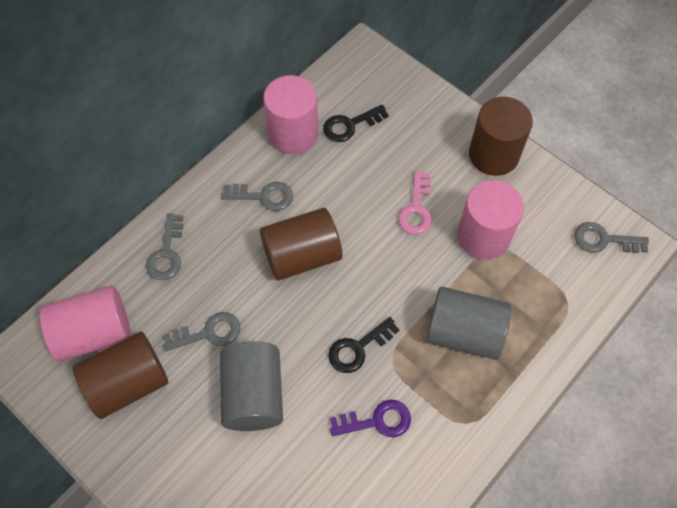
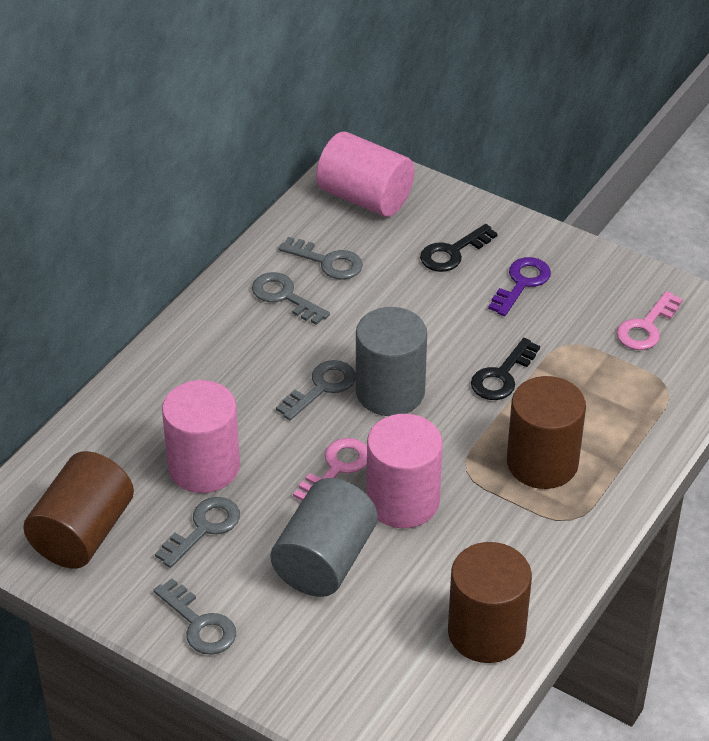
grey key: [146,213,183,280] [163,312,241,351] [221,182,293,211] [574,222,649,253] = 4 -> [154,578,236,655] [155,497,240,568] [252,272,330,325] [276,360,356,420] [278,237,363,280] = 5
pink key: [398,171,432,234] = 1 -> [293,438,367,501] [616,291,683,350] = 2

